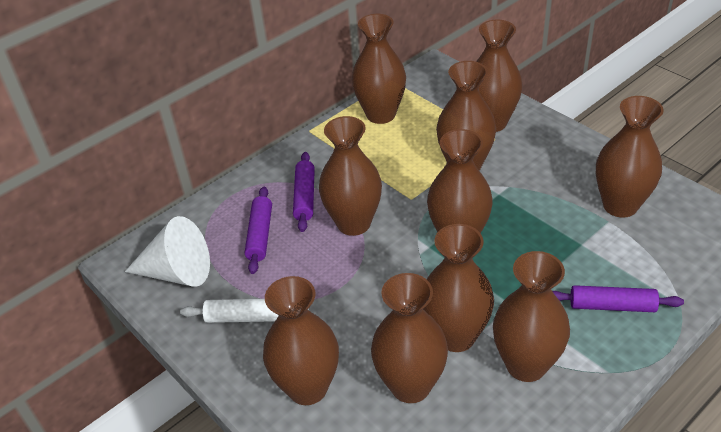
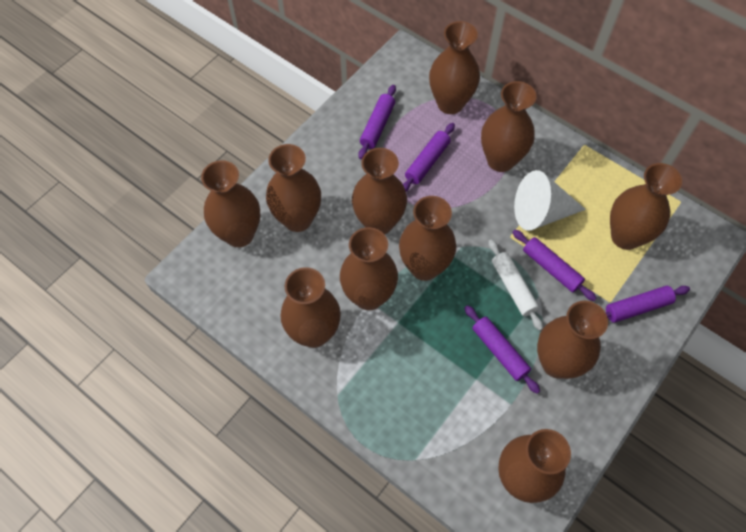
brown vase: [263,276,339,405] [319,116,382,236] [352,14,406,124] [371,273,448,403] [423,224,494,352] [427,129,493,233] [436,61,496,171] [476,20,522,132] [493,251,570,382] [596,96,664,218] = 10 -> [201,160,260,247] [266,144,321,232] [280,267,341,348] [340,227,398,310] [352,148,407,234] [399,196,456,281] [429,21,480,114] [481,81,536,172] [498,429,571,503] [537,301,608,379] [610,163,682,250] = 11
purple rolling pin: [244,187,272,274] [293,152,315,232] [552,285,684,312] = 3 -> [358,85,396,159] [403,123,455,192] [465,305,540,394] [512,230,596,301] [606,286,690,323] = 5

